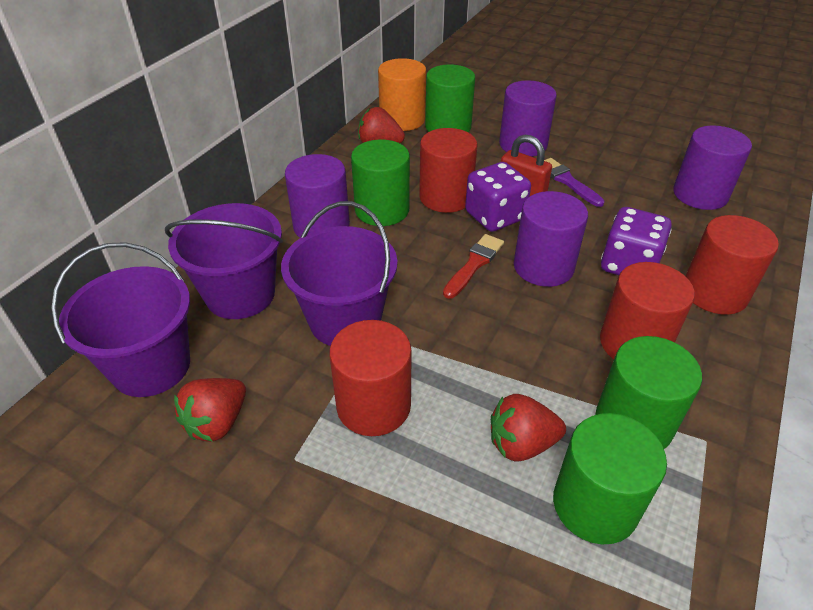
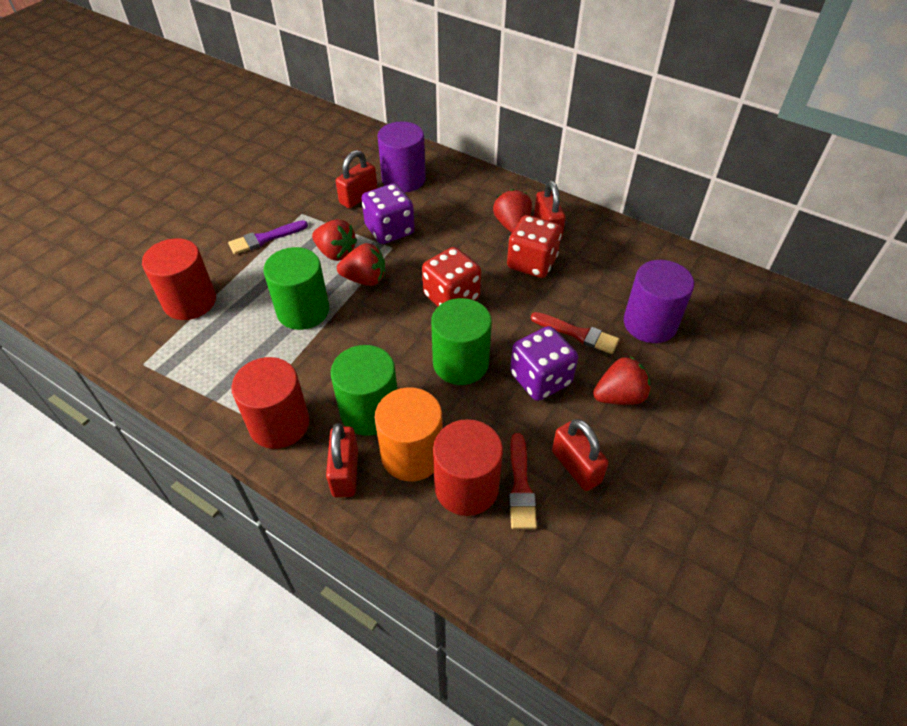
green cylinder: [351,139,410,226] [425,64,475,132] [553,413,667,544] [596,336,702,449] = 4 -> [264,247,329,330] [331,345,397,436] [431,298,492,385] = 3
purple bucket: [51,242,190,397] [165,203,283,319] [281,201,398,346] = 3 -> none = 0
purple cylinder: [285,154,350,238] [499,80,557,157] [514,191,588,287] [673,125,752,210] = 4 -> [378,121,426,193] [624,260,694,343] = 2
red brush: [443,234,504,299] = 1 -> [509,433,537,529] [531,312,619,354] = 2
red cylinder: [329,320,412,436] [419,128,477,213] [600,262,695,359] [686,215,779,315] = 4 -> [142,238,216,320] [231,357,309,449] [433,419,503,516] = 3
red dice: none = 0 -> [422,247,481,306] [507,215,562,278] = 2
red padlock: [501,135,552,196] = 1 -> [326,423,358,498] [336,150,377,208] [534,180,566,240] [552,419,609,491] = 4
red strawberry: [174,378,246,442] [358,107,405,143] [491,394,566,461] = 3 -> [312,219,357,261] [337,243,385,286] [493,189,532,233] [593,356,651,405] = 4

